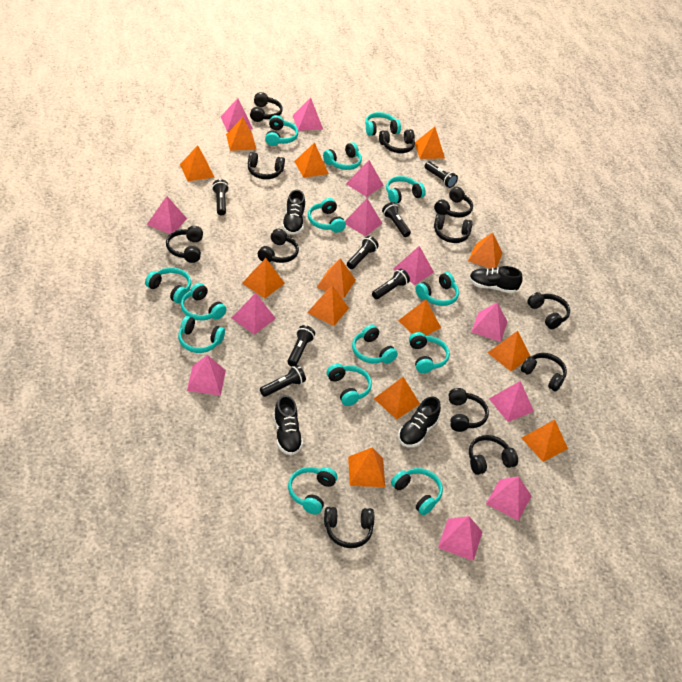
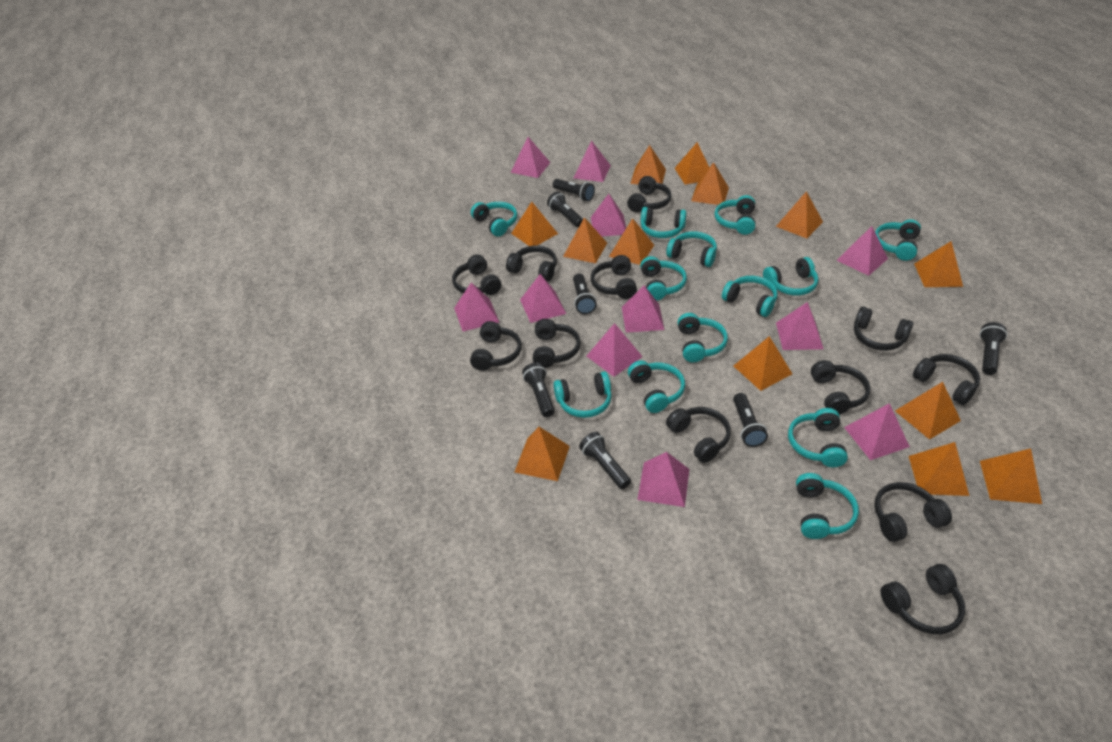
black shoe: [273,395,303,455] [282,190,305,235] [398,397,441,447] [469,266,523,294] = 4 -> none = 0
pink pyramid: [147,196,187,234] [187,355,226,395] [221,98,253,132] [231,293,276,335] [293,98,323,131] [345,198,382,237] [346,160,384,197] [393,246,434,285] [438,516,483,561] [471,302,508,342] [486,476,531,521] [489,381,534,422] = 12 -> [454,282,499,331] [510,137,551,178] [520,274,566,323] [574,140,611,182] [587,323,643,377] [591,194,626,236] [622,285,665,333] [637,452,690,507] [776,302,823,350] [836,226,888,276] [844,403,910,460] = 11
turquoise headphones: [145,267,191,303] [178,316,225,353] [181,283,227,320] [265,115,298,146] [288,467,337,515] [308,198,346,233] [323,142,362,170] [327,364,372,406] [352,325,398,364] [365,112,401,136] [386,176,426,204] [391,468,443,515] [409,332,450,373] [416,272,459,306] = 14 -> [471,202,517,237] [553,371,612,418] [628,360,685,413] [640,256,687,301] [641,207,687,238] [666,231,717,267] [678,313,728,362] [715,195,755,235] [722,276,778,317] [763,257,818,296] [788,408,848,467] [796,473,859,539] [875,219,921,261] = 13

